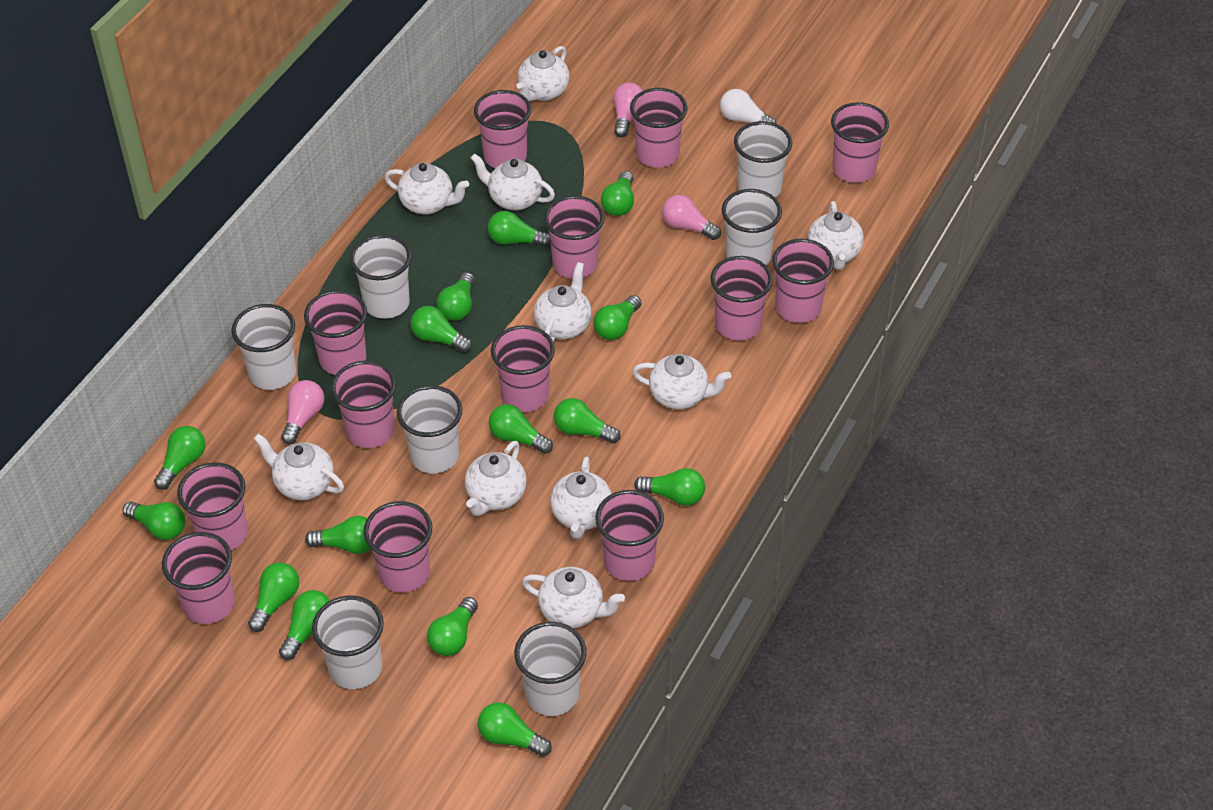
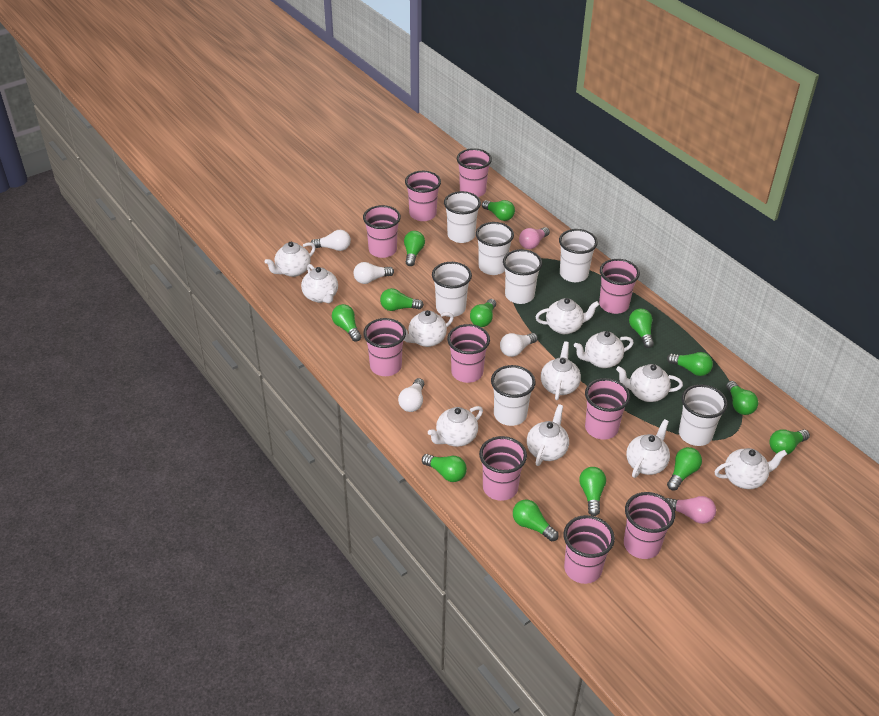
green light bulb: [122,501,185,540] [154,426,205,490] [248,562,299,632] [279,590,330,660] [305,516,371,554] [411,306,472,353] [427,597,478,656] [437,272,475,321] [478,702,552,757] [488,211,551,247] [489,404,553,454] [554,398,620,444] [593,295,642,340] [601,171,634,216] [634,468,705,506] = 15 -> [332,304,361,342] [380,288,424,311] [404,231,425,266] [422,454,467,482] [470,299,496,327] [482,200,515,221] [513,499,559,542] [579,467,606,516] [629,309,654,348] [667,352,713,376] [667,447,702,491] [726,381,758,415] [769,429,810,455] = 13
pink cup: [162,532,235,624] [177,462,248,550] [304,290,367,375] [331,361,396,448] [363,501,432,593] [474,90,531,168] [491,325,555,412] [544,196,605,278] [595,490,664,581] [630,88,688,168] [710,256,773,341] [772,239,834,323] [831,102,889,183] = 13 -> [363,205,401,258] [363,318,406,376] [405,171,441,221] [447,324,490,383] [457,148,492,197] [479,436,527,501] [563,515,615,584] [585,378,630,440] [599,259,640,314] [624,492,675,559] = 10
pink light bulb: [281,380,325,444] [613,82,643,137] [662,195,721,240] = 3 -> [519,227,550,249] [666,496,716,524] = 2
white light bulb: [720,89,777,124] = 1 -> [311,230,351,251] [353,262,394,284] [398,378,424,412] [500,333,538,357] = 4
white teapot: [254,434,344,500] [384,163,469,215] [465,441,527,516] [471,153,555,211] [517,46,569,101] [522,567,625,628] [534,262,592,342] [550,457,612,539] [633,354,731,410] [808,201,864,270] = 10 -> [265,242,316,277] [301,264,338,303] [404,310,454,347] [428,406,483,447] [527,404,569,466] [536,298,600,334] [541,341,581,400] [574,331,634,368] [616,364,683,402] [626,419,670,478] [714,448,787,489] = 11

